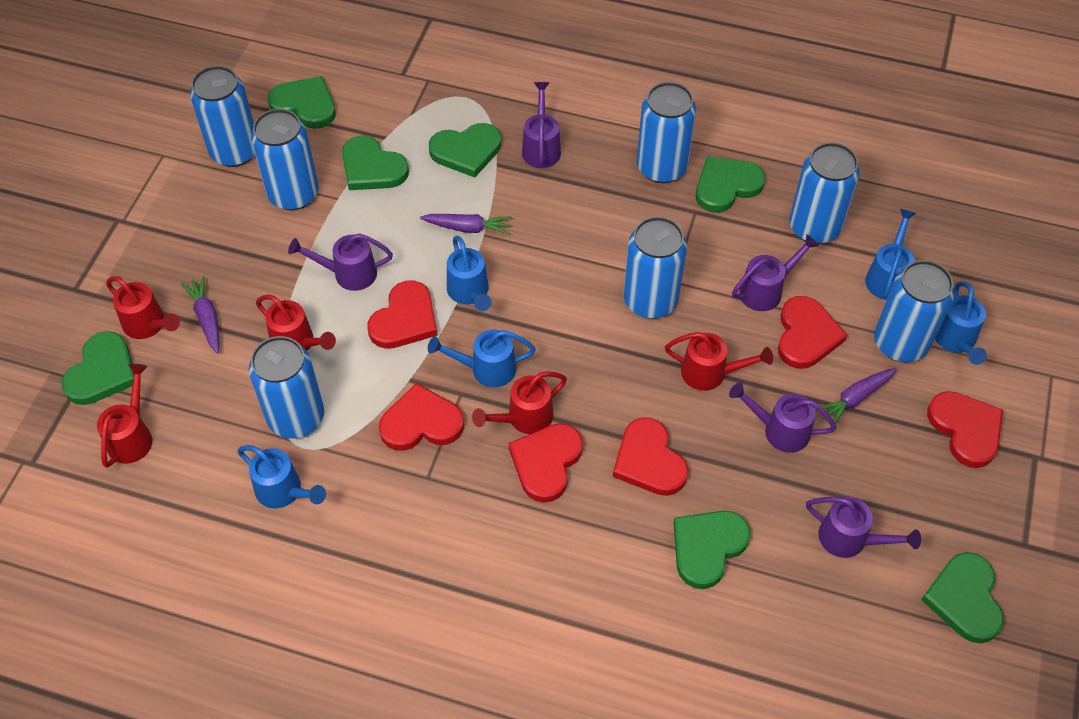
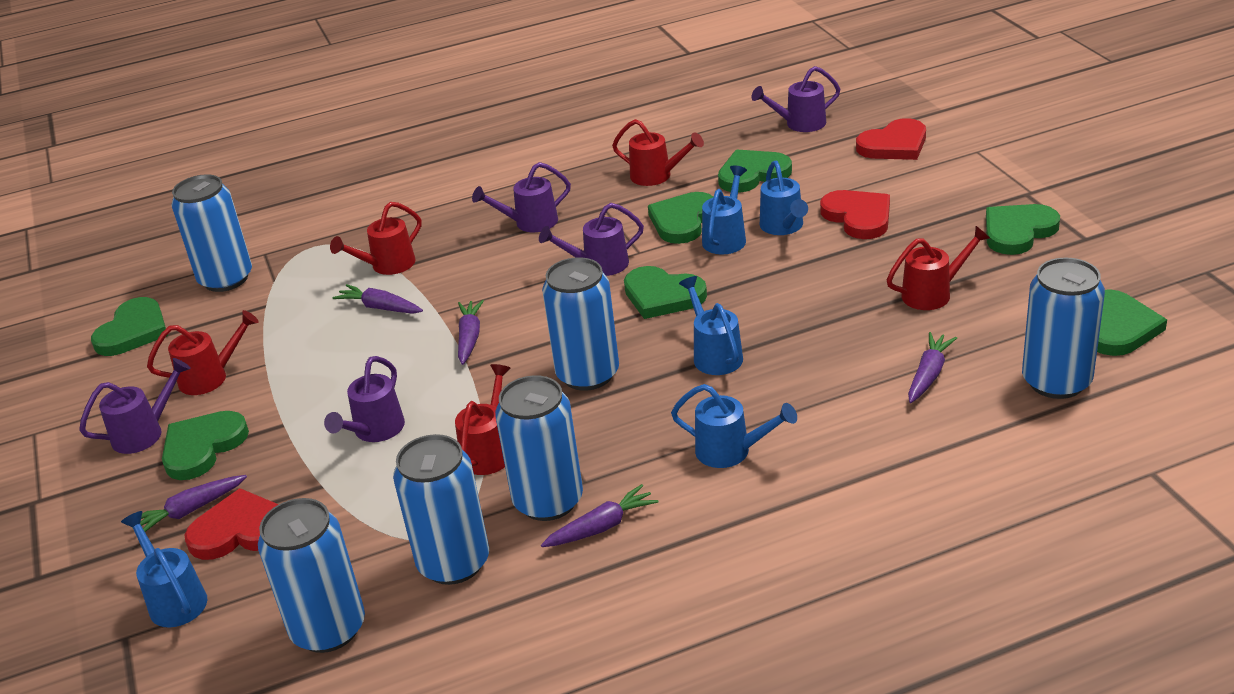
blue can: [190,66,255,167] [249,336,324,439] [251,109,319,210] [623,217,687,319] [636,82,696,183] [789,142,860,244] [874,260,954,362] = 7 -> [171,174,252,292] [258,498,365,653] [393,434,489,585] [495,375,583,521] [542,257,619,391] [1022,258,1105,399] = 6
purple carrot: [181,276,219,354] [420,214,512,235] [815,368,897,427] = 3 -> [132,475,247,532] [332,284,423,314] [458,300,484,365] [541,484,659,547] [908,332,957,403] = 5
red heart: [367,280,438,349] [379,383,464,451] [509,423,583,503] [613,417,688,496] [778,296,847,369] [927,391,1003,468] = 6 -> [184,488,279,560] [820,190,890,239] [856,118,926,160] = 3

